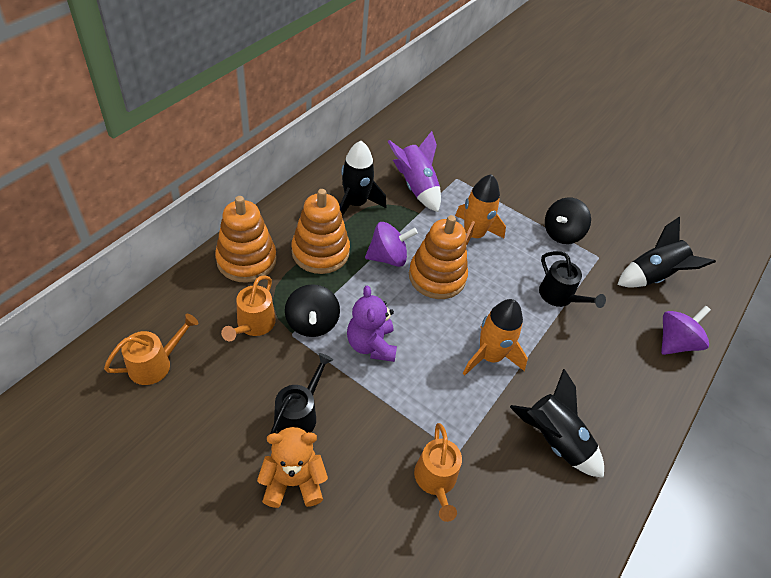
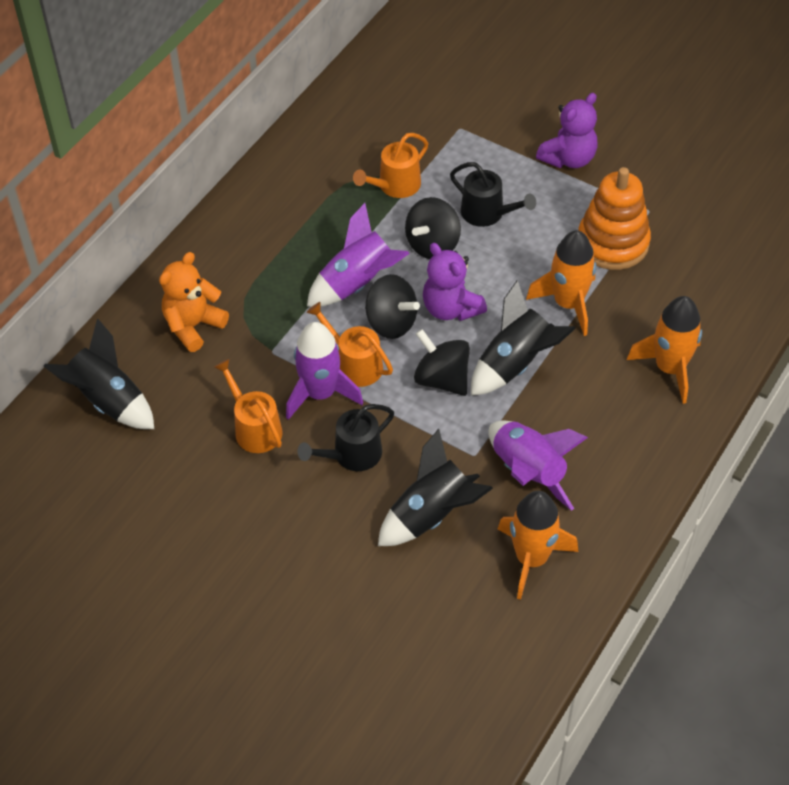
black spinning top: [285,284,340,337] [545,197,591,244] = 2 -> [365,274,420,339] [405,197,461,259] [414,329,470,396] = 3
orange rocket: [455,174,506,246] [463,299,528,376] = 2 -> [497,491,578,600] [526,230,596,336] [627,296,702,404] = 3
orange stacking toy: [215,196,277,283] [292,189,350,274] [409,215,468,299] = 3 -> [578,167,651,270] = 1
purple rocket: [387,131,441,212] = 1 -> [286,322,363,420] [307,203,410,307] [488,420,588,511] = 3
purple spinning top: [365,222,418,267] [661,306,711,355] = 2 -> none = 0
purple teddy bear: [347,286,397,362] = 1 -> [423,243,487,321] [536,93,598,168] = 2

